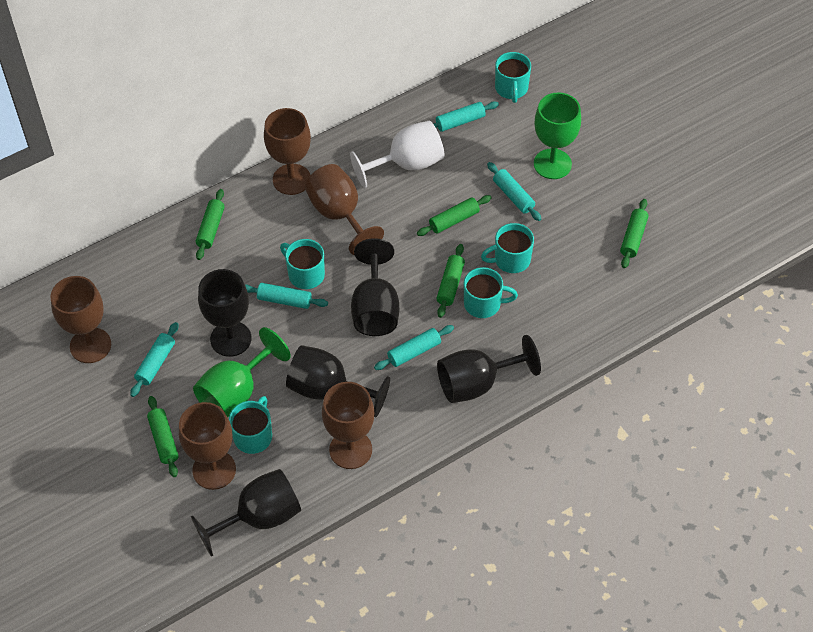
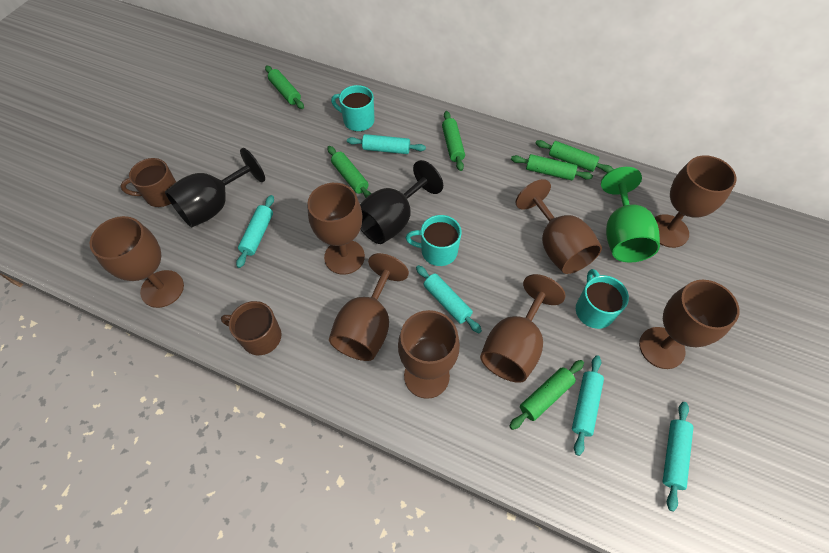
black goblet: [191,469,301,557] [198,269,251,357] [286,345,390,417] [351,238,399,336] [437,335,541,403] = 5 -> [165,148,265,227] [360,160,443,244] = 2
brown goblet: [50,276,111,363] [179,402,236,490] [264,108,311,195] [305,164,384,255] [322,382,374,469] = 5 -> [90,216,184,308] [307,183,365,275] [329,253,409,361] [398,310,460,399] [480,274,566,383] [516,179,602,274] [639,280,740,369] [655,155,737,248] = 8
brown mug: none = 0 -> [120,158,176,207] [221,301,282,355] = 2
green goblet: [193,327,291,417] [534,92,581,179] = 2 -> [601,167,660,263] = 1
green rolling pin: [147,396,179,477] [196,189,225,260] [417,195,492,236] [436,244,465,318] [620,199,648,268] = 5 -> [265,66,304,109] [327,146,372,198] [442,111,465,171] [509,360,584,430] [511,154,593,181] [535,140,613,173] = 6
turquoise mug: [229,396,272,454] [280,239,325,289] [464,267,518,318] [481,223,534,273] [495,52,531,103] = 5 -> [331,85,375,131] [406,215,462,266] [576,269,629,329] = 3
white goblet: [350,121,445,188] = 1 -> none = 0

